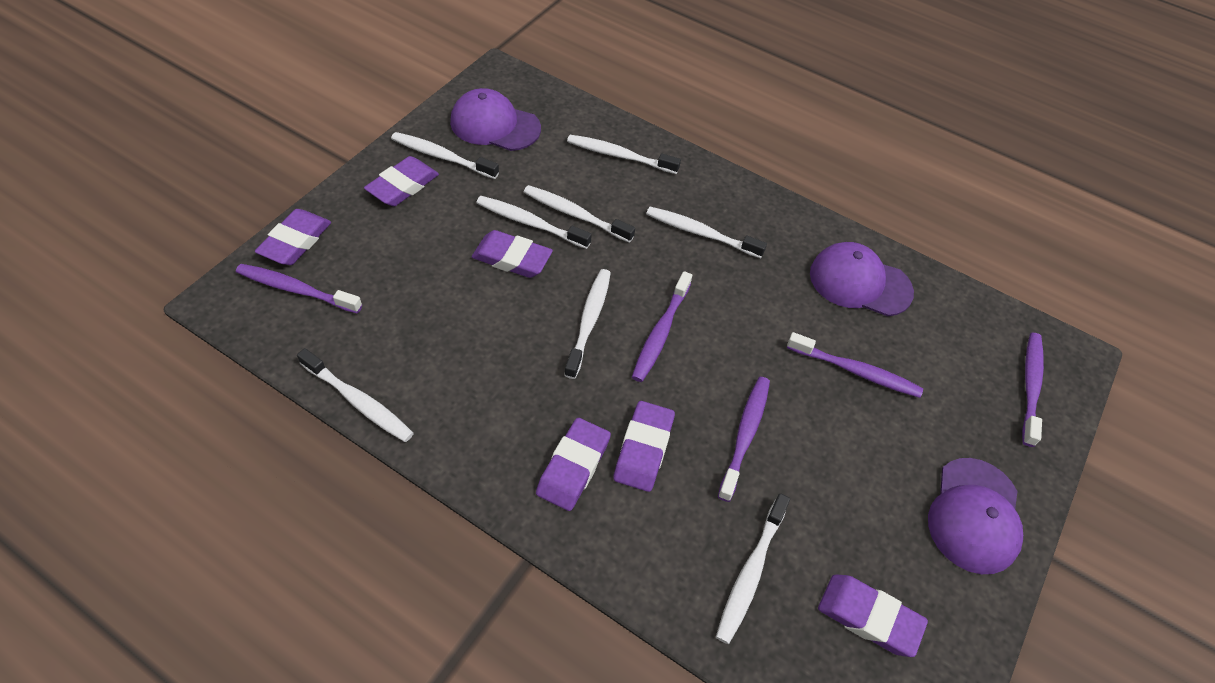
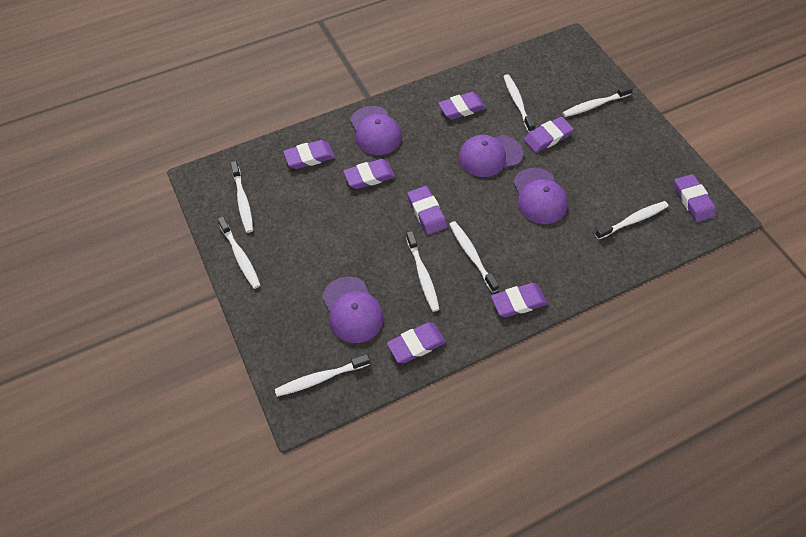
purple cap: [450,88,541,151] [810,242,914,316] [928,458,1023,574] = 3 -> [322,277,384,343] [350,106,402,155] [459,135,523,177] [513,168,568,224] = 4
purple eraser: [255,209,331,265] [364,156,439,206] [472,230,553,278] [536,418,611,511] [613,401,675,492] [818,574,928,657] = 6 -> [283,140,335,169] [343,159,395,189] [387,322,446,363] [407,186,447,235] [438,92,486,120] [491,283,547,317] [524,117,574,153] [674,174,716,222] = 8
purple toothbrush: [236,264,362,314] [632,271,692,382] [718,377,770,502] [787,332,923,398] [1022,333,1044,447] = 5 -> none = 0

